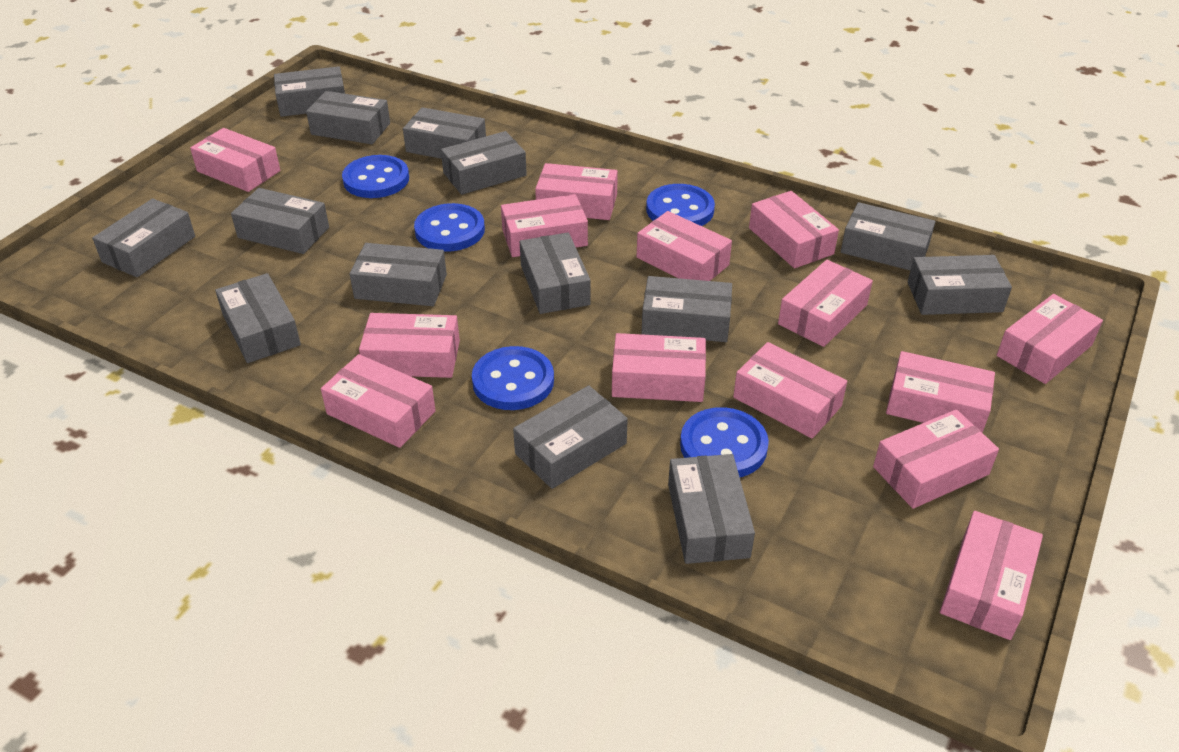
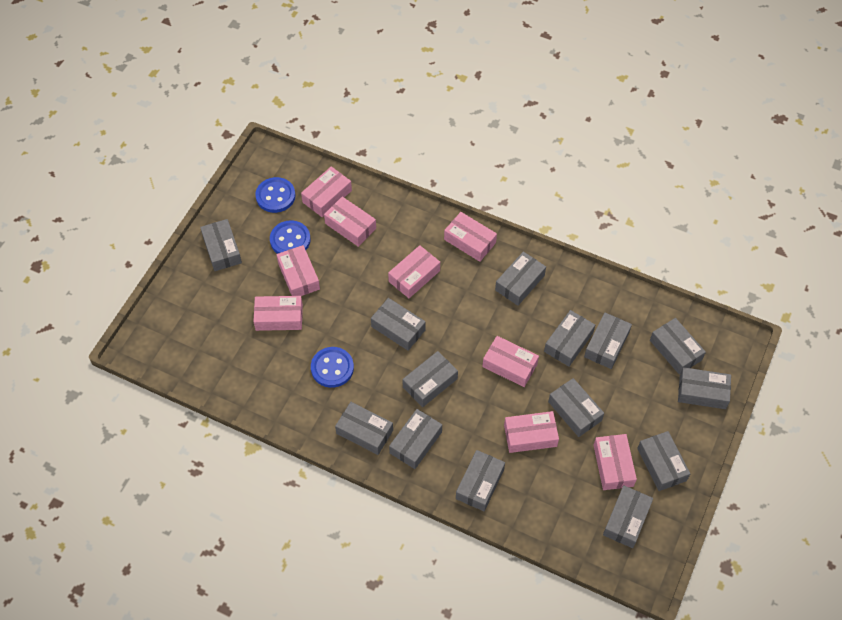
blue button: [342,155,409,198] [414,203,485,252] [472,346,554,410] [646,184,715,226] [680,407,769,477] = 5 -> [255,177,295,213] [270,220,311,254] [311,347,354,388] = 3
pink box: [190,128,280,192] [321,354,436,448] [359,313,460,378] [501,194,588,257] [535,163,618,220] [612,333,706,402] [637,211,732,281] [733,342,847,439] [749,191,839,268] [778,260,873,347] [873,409,999,509] [886,351,995,433] [940,511,1043,640] [997,294,1103,384] = 14 -> [253,296,303,331] [276,245,320,296] [301,166,352,217] [324,197,376,247] [388,245,440,298] [444,212,497,262] [482,336,539,387] [504,411,559,453] [594,434,637,490] = 9

